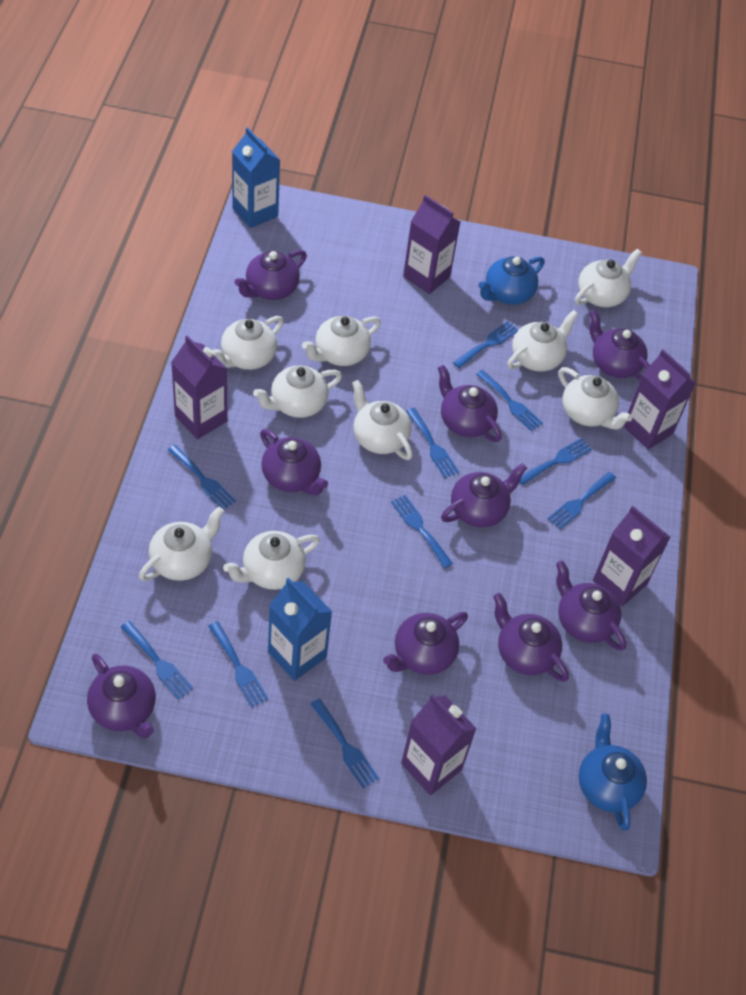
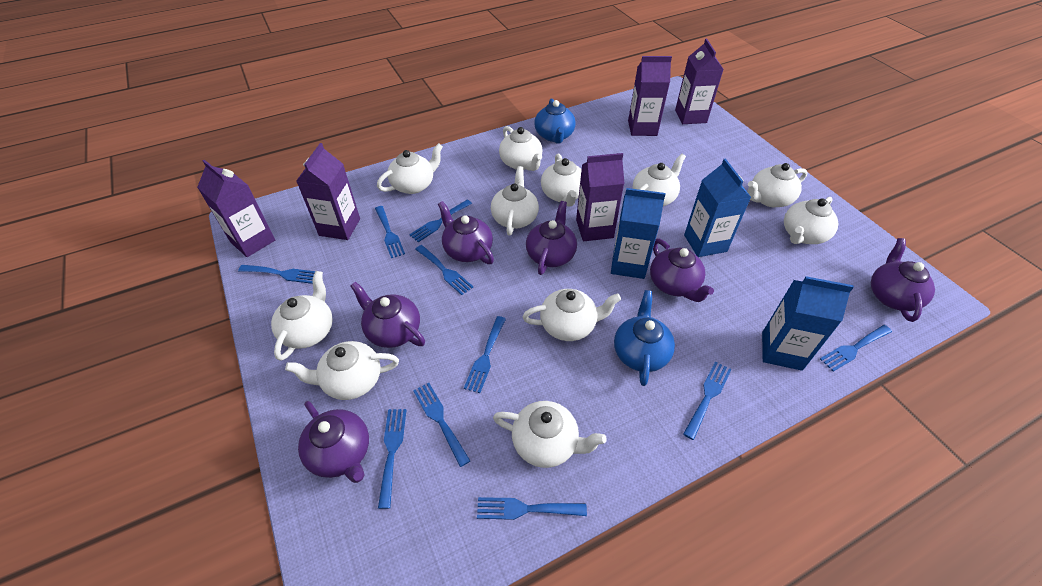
blue carton: [232,127,280,228] [268,578,332,681] = 2 -> [611,188,665,279] [684,159,751,257] [762,276,854,371] = 3
purple teapot: [87,654,156,739] [234,250,307,300] [260,429,328,495] [383,612,468,675] [438,365,502,442] [441,463,527,527] [493,593,569,682] [556,560,626,651] [589,310,650,380] = 9 -> [298,401,369,483] [350,282,425,348] [438,201,494,264] [526,201,577,275] [650,239,714,302] [871,238,935,322] = 6
white teapot: [139,507,224,581] [212,316,284,370] [223,531,320,590] [253,365,342,418] [302,316,381,366] [352,380,413,460] [507,310,579,372] [559,367,632,429] [575,249,642,307] = 9 -> [271,271,333,361] [285,341,399,400] [377,143,443,194] [491,166,539,236] [493,401,607,468] [499,126,542,171] [522,289,621,341] [541,153,582,207] [633,153,686,206] [747,163,808,207] [784,197,838,244] = 11

